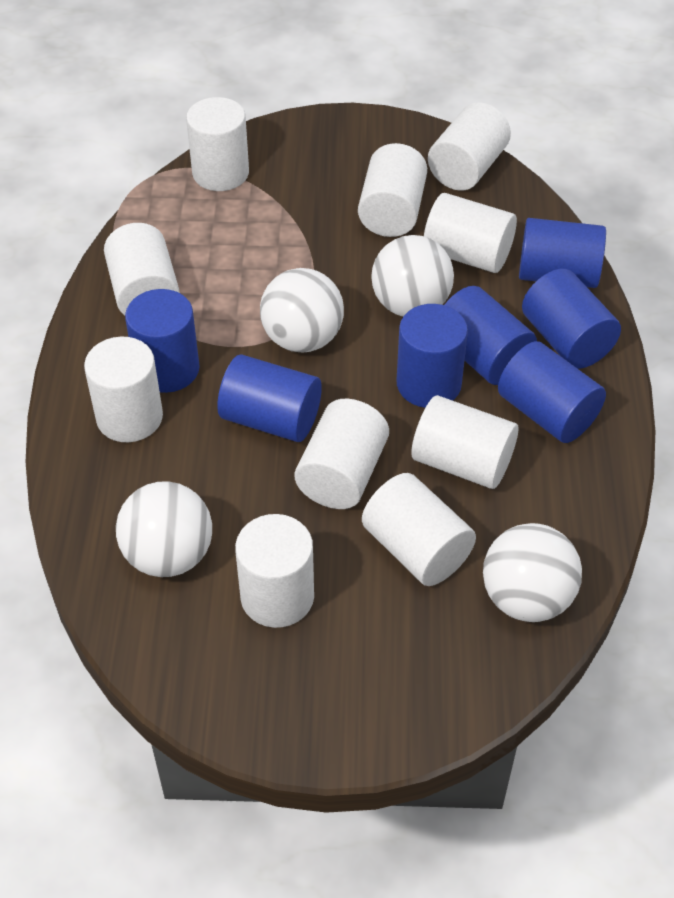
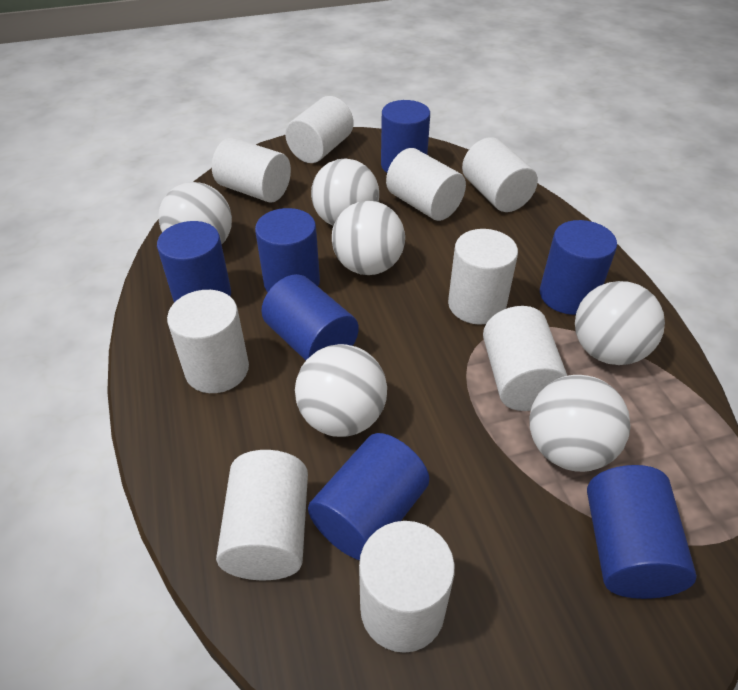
white ball: [116,481,212,577] [260,268,344,352] [371,235,454,317] [483,523,582,622] = 4 -> [158,182,232,244] [295,344,387,437] [311,159,379,226] [332,201,405,275] [529,375,631,472] [575,281,665,365] = 6
white cylinder: [84,337,163,442] [104,223,180,315] [186,97,249,191] [235,514,314,628] [295,399,389,509] [358,143,427,237] [362,473,476,586] [411,395,518,489] [424,193,517,273] [428,102,511,191] = 10 -> [167,290,249,393] [212,138,291,203] [216,450,308,580] [285,96,354,163] [359,521,455,653] [386,148,466,221] [448,229,518,325] [462,137,538,212] [483,306,567,411] = 9

